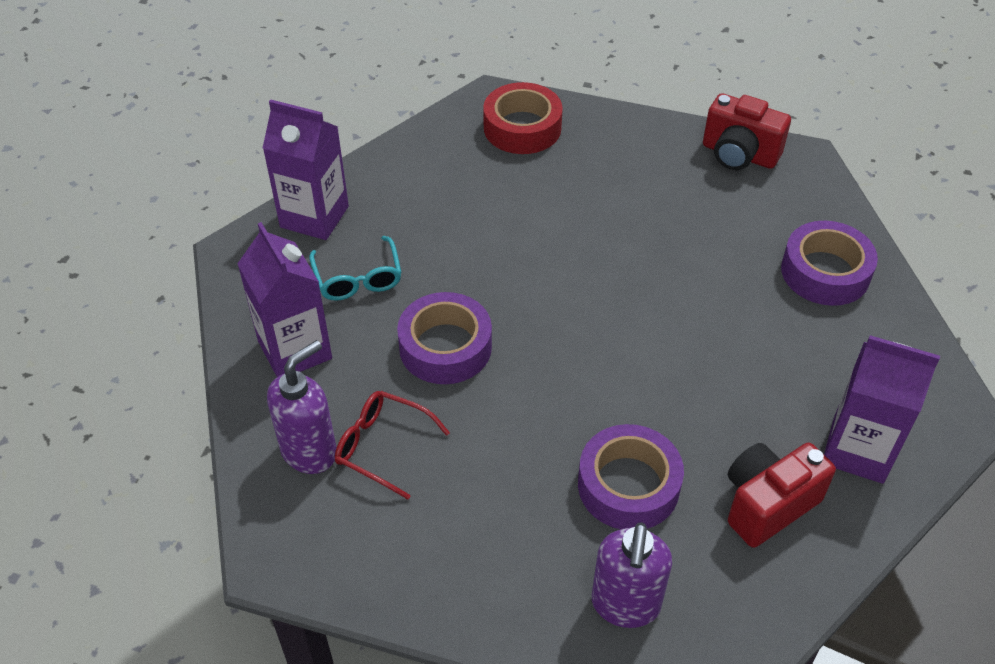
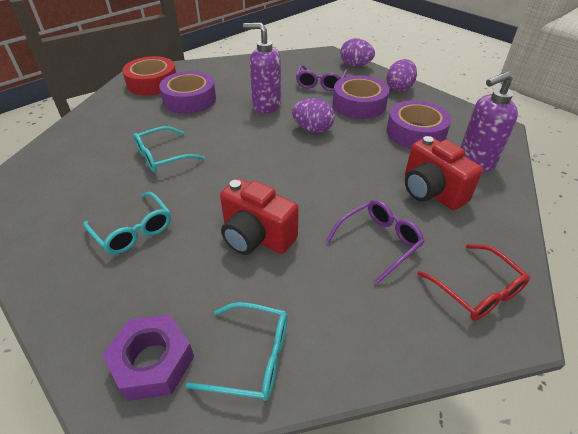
purple carton: [237,222,332,377] [263,99,349,240] [824,335,940,484] = 3 -> none = 0
purple egg: none = 0 -> [292,98,335,133] [340,38,375,66] [387,59,417,92] = 3
purple glasses: none = 0 -> [296,65,347,91] [326,200,425,284] = 2
purple nut: none = 0 -> [102,314,194,401] = 1
turquoise glasses: [309,236,402,301] = 1 -> [83,192,171,254] [133,126,205,173] [186,302,288,401] = 3

